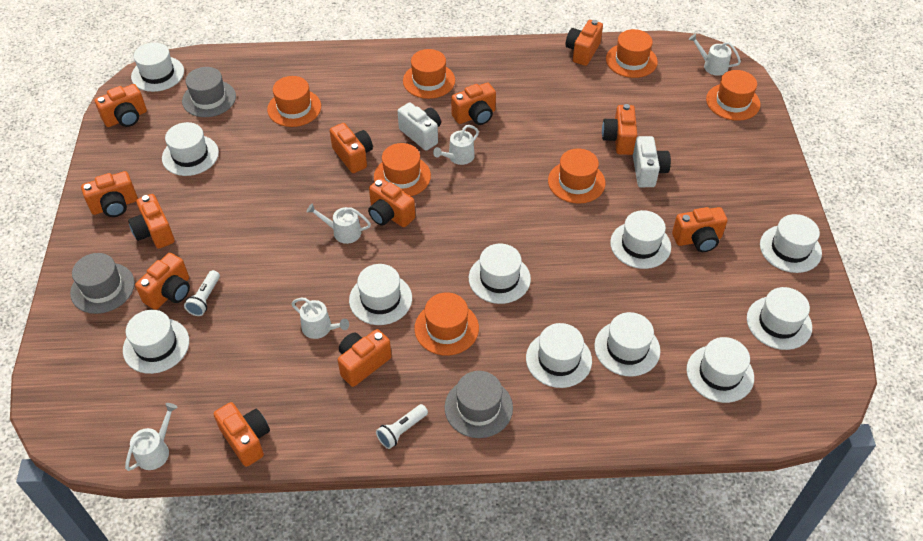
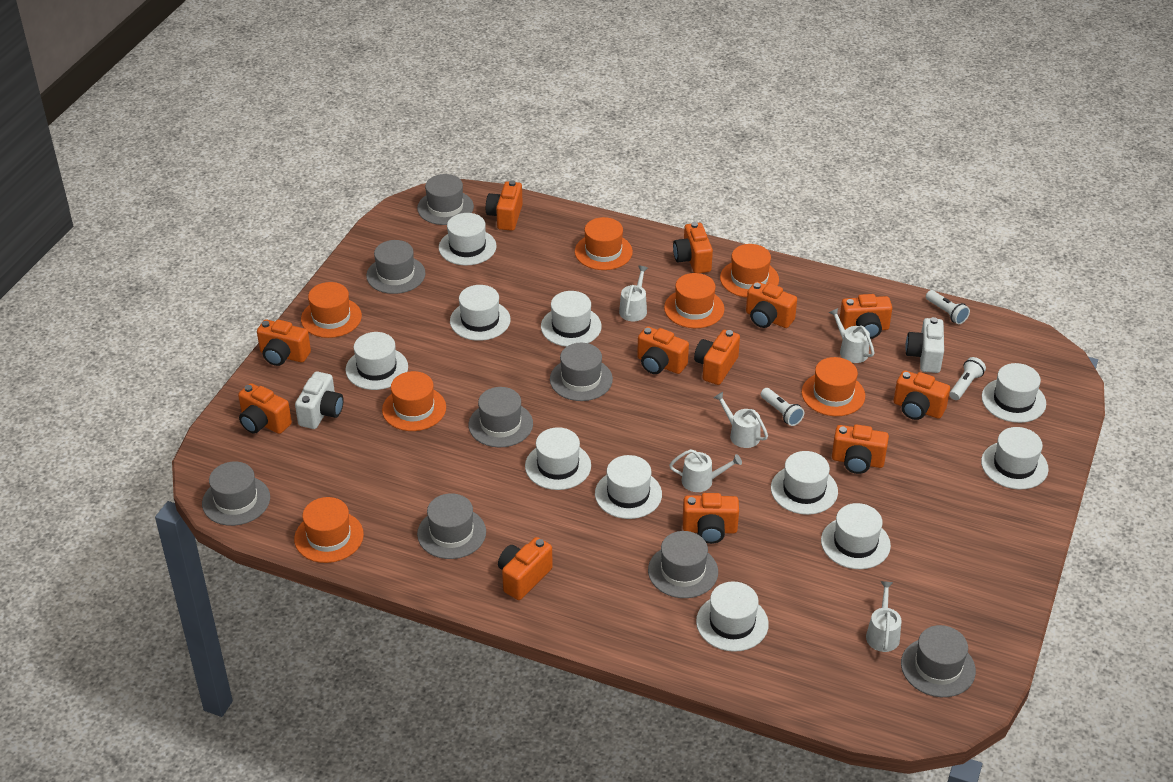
grey hat: [70,253,135,314] [182,67,236,117] [444,371,513,438] = 3 -> [202,461,270,526] [366,240,426,294] [417,174,474,225] [417,493,486,559] [469,387,533,448] [550,343,613,401] [648,531,718,598] [901,625,976,697] = 8
white flashlight: [184,270,220,316] [376,404,428,449] = 2 -> [761,388,804,426] [926,290,970,324] [949,357,986,400] = 3

